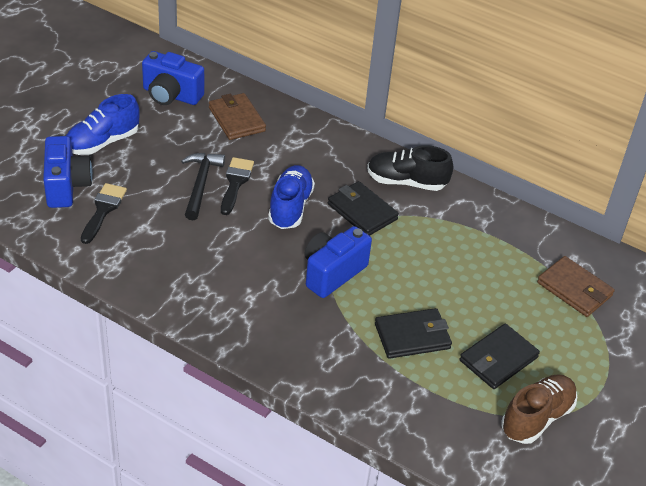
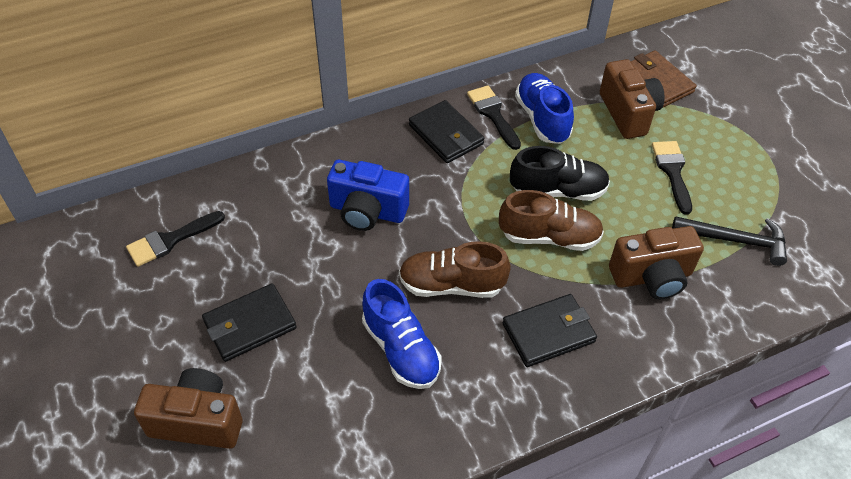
black brush: [81,183,127,244] [221,157,254,215] = 2 -> [126,211,225,267] [467,85,521,150] [652,141,692,215] = 3
blue camera: [43,136,93,208] [142,51,205,105] [304,226,372,298] = 3 -> [327,160,409,231] = 1
brown camera: none = 0 -> [134,368,243,449] [600,59,665,139] [609,226,704,299] = 3
brown shoe: [501,374,577,444] = 1 -> [399,241,511,298] [499,190,604,251] = 2
brown wallet: [209,93,266,140] [537,256,615,317] = 2 -> [631,51,697,108] = 1

